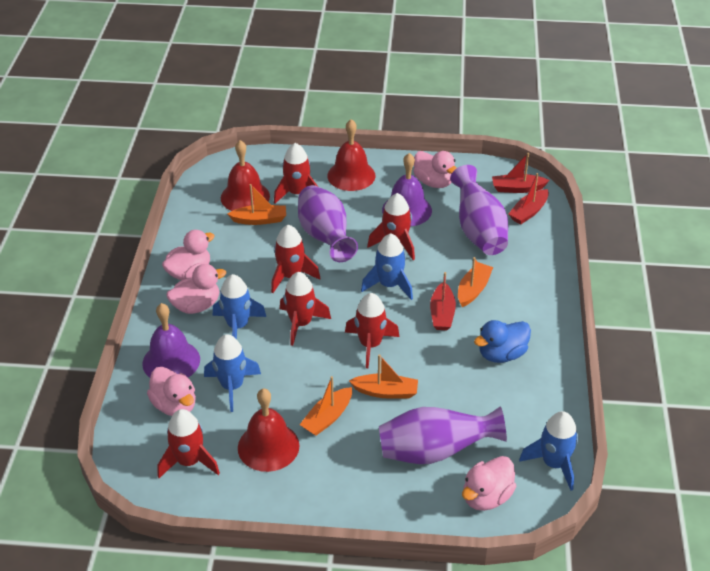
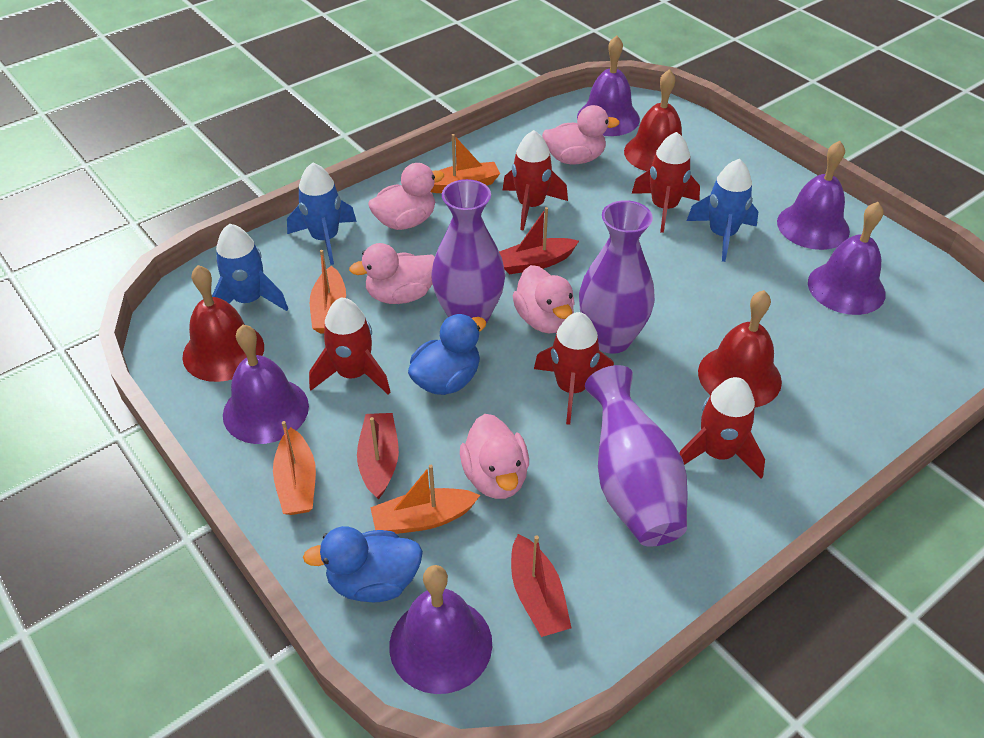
blue duck: [474,320,531,363] = 1 -> [303,526,423,602] [408,314,486,395] = 2
blue rocket: [204,334,261,412] [213,274,266,340] [361,233,413,300] [519,411,578,491] = 4 -> [212,224,288,311] [287,163,357,265] [687,159,758,262] = 3
purple bell: [142,303,200,378] [382,153,432,226] = 2 -> [223,325,309,444] [389,565,492,694] [577,35,640,136] [777,141,850,250] [808,202,885,315] = 5
red rocket: [158,409,220,478] [271,225,320,293] [274,143,317,204] [280,272,331,346] [345,293,400,368] [367,193,415,260] = 6 -> [309,297,391,395] [503,130,568,231] [534,312,614,425] [632,132,700,233] [679,377,765,479] = 5

